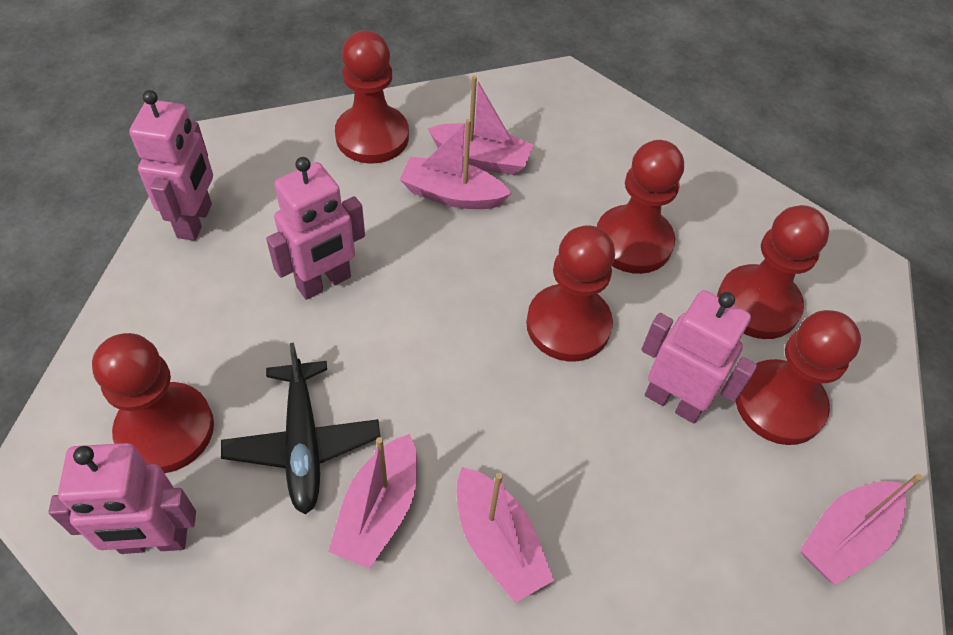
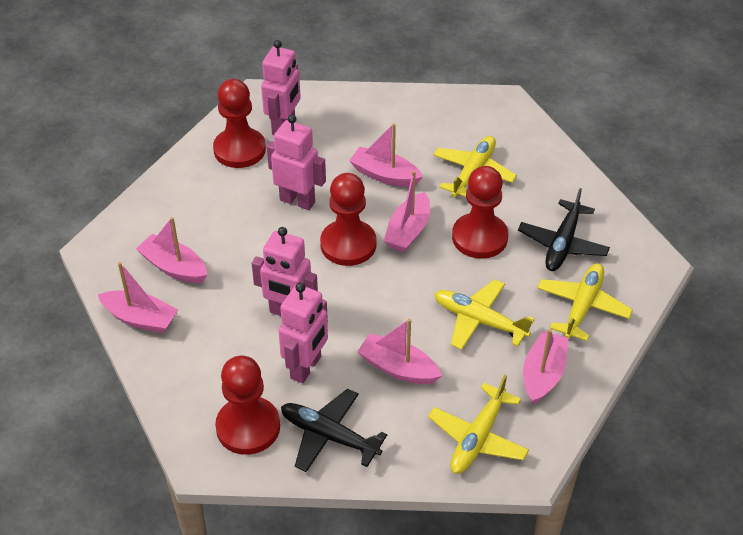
black plane: [221,343,380,515] = 1 -> [281,389,387,472] [518,188,610,271] = 2
pink boat: [328,434,417,569] [400,119,512,209] [428,76,534,175] [457,467,554,603] [800,474,922,585] = 5 -> [98,262,178,333] [136,217,207,283] [349,123,423,187] [357,319,442,384] [383,170,430,252] [523,329,569,405] = 6
red pawn: [92,333,214,473] [335,30,409,163] [526,225,615,362] [597,140,684,274] [717,205,829,339] [736,310,861,445] = 6 -> [213,79,266,168] [215,356,280,455] [320,173,376,266] [452,166,508,259] = 4
yellow plane: none = 0 -> [428,375,529,474] [433,136,517,197] [434,279,535,350] [537,263,633,341] = 4

